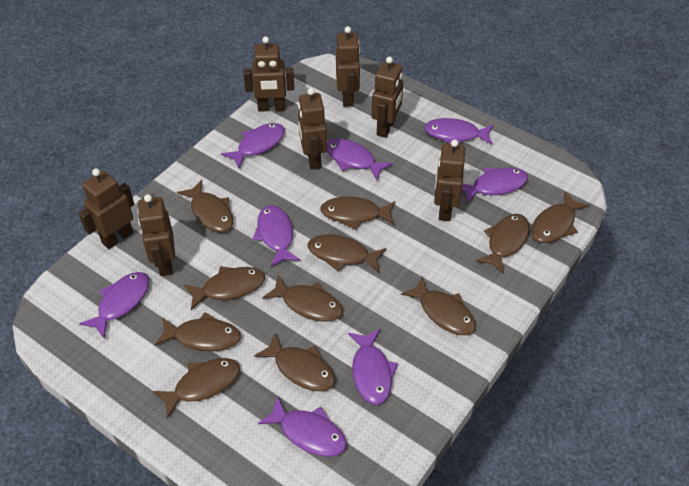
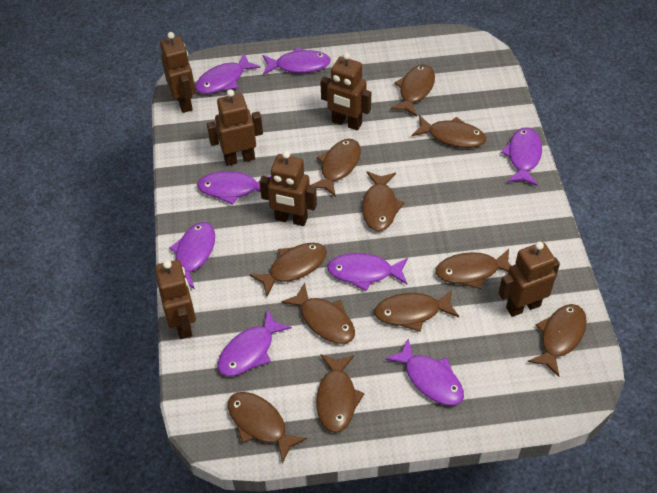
brown robot: [78,168,134,249] [137,194,175,276] [243,36,294,112] [298,88,327,170] [336,26,360,107] [371,57,403,138] [434,139,465,221] = 7 -> [155,260,196,339] [160,32,195,113] [207,89,263,166] [259,151,317,226] [320,52,371,130] [499,242,560,317] = 6

